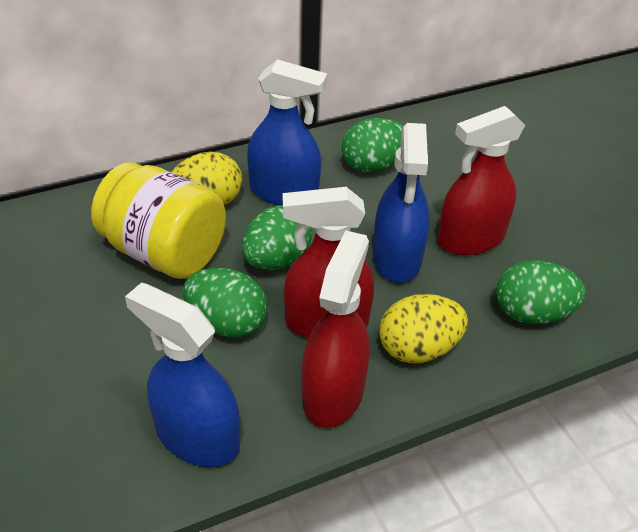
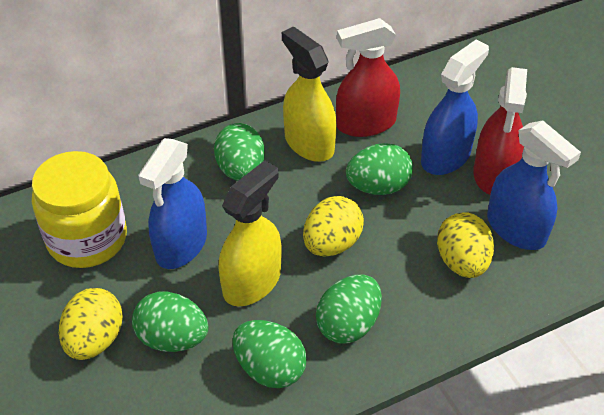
green egg: [183,268,267,338] [242,205,312,270] [342,118,403,172] [496,260,585,324] = 4 -> [132,291,208,352] [214,123,265,181] [232,320,307,388] [316,275,382,344] [346,143,413,195] = 5
red spray bottle: [283,187,374,338] [302,230,370,428] [438,106,525,256] = 3 -> [336,18,400,137] [473,67,527,195] = 2
yellow egg: [172,152,242,205] [379,294,468,364] = 2 -> [59,288,123,360] [303,196,364,257] [437,212,494,278] = 3
yellow spray bottle: none = 0 -> [219,160,282,306] [282,27,337,162] = 2

